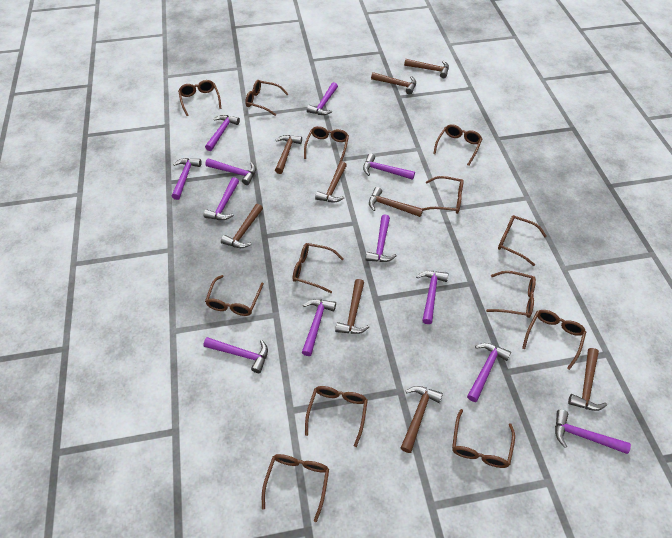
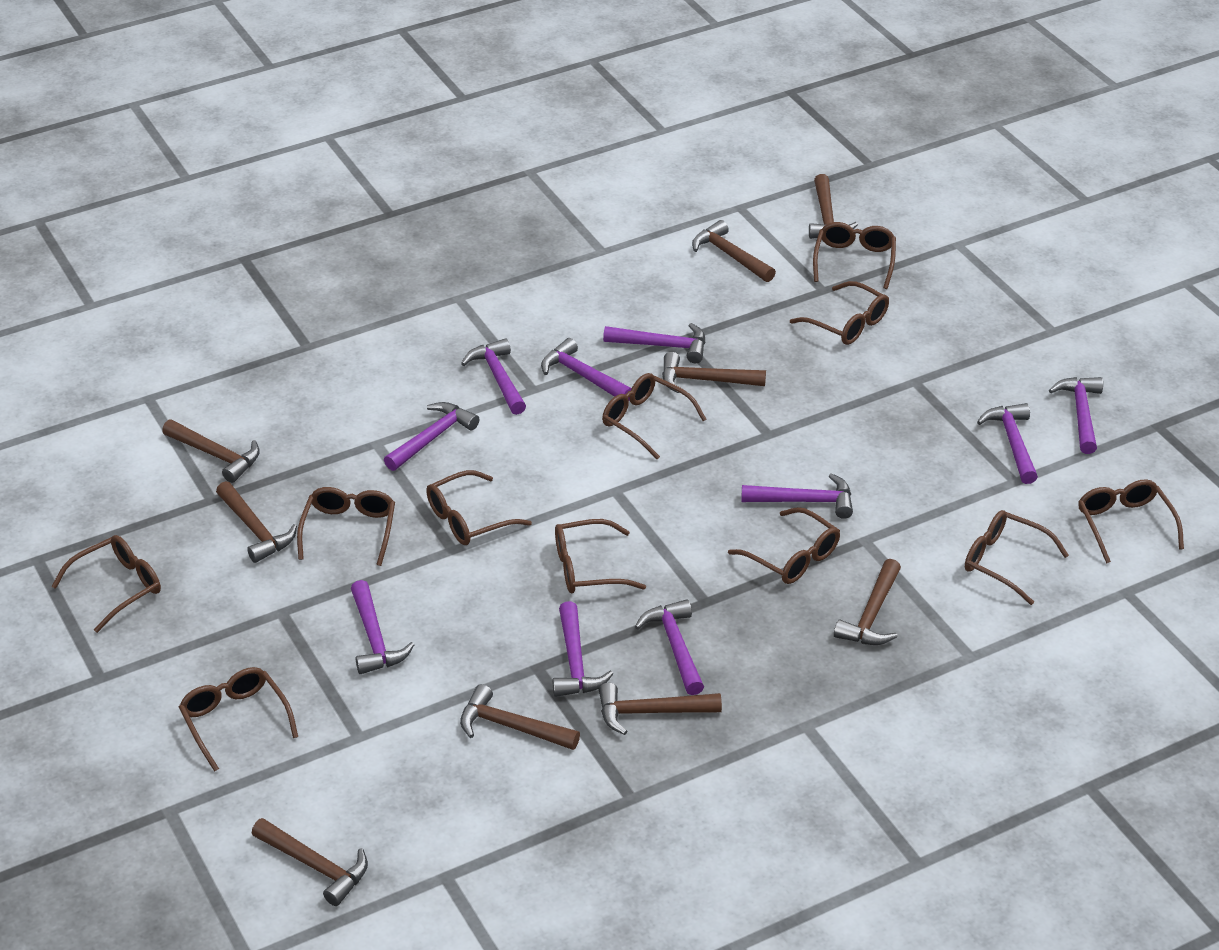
brown glasses: [178,80,221,116] [205,275,264,316] [245,80,288,116] [262,454,329,522] [293,243,344,293] [304,126,349,162] [305,386,368,447] [422,176,464,214] [433,124,482,166] [452,409,515,468] [486,271,536,318] [498,215,546,266] [522,310,586,370] = 13 -> [51,535,161,633] [179,667,298,772] [297,487,395,566] [426,470,532,545] [555,519,646,593] [602,373,707,459] [728,507,840,584] [790,281,889,345] [813,222,896,289] [965,510,1069,605] [1078,479,1184,564] = 11
purple hammer: [172,158,202,200] [204,177,239,220] [204,337,268,373] [205,115,240,151] [205,159,256,185] [302,299,336,356] [307,82,338,115] [363,153,415,180] [365,215,397,262] [416,271,448,324] [467,343,511,402] [555,410,631,454] = 12 -> [351,580,414,674] [384,402,480,471] [461,338,526,415] [541,338,632,400] [552,601,613,697] [603,323,705,363] [635,599,704,695] [742,473,853,519] [977,403,1038,484] [1049,377,1103,454] = 10

